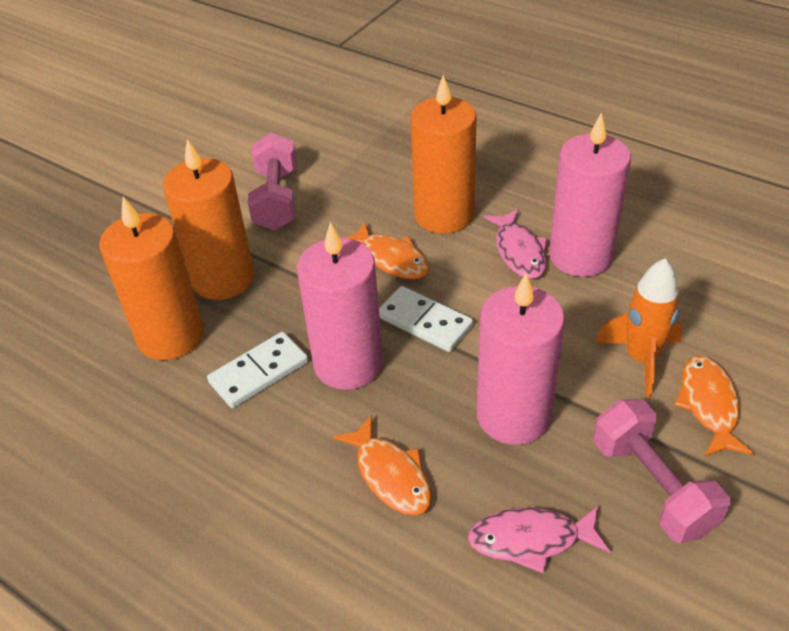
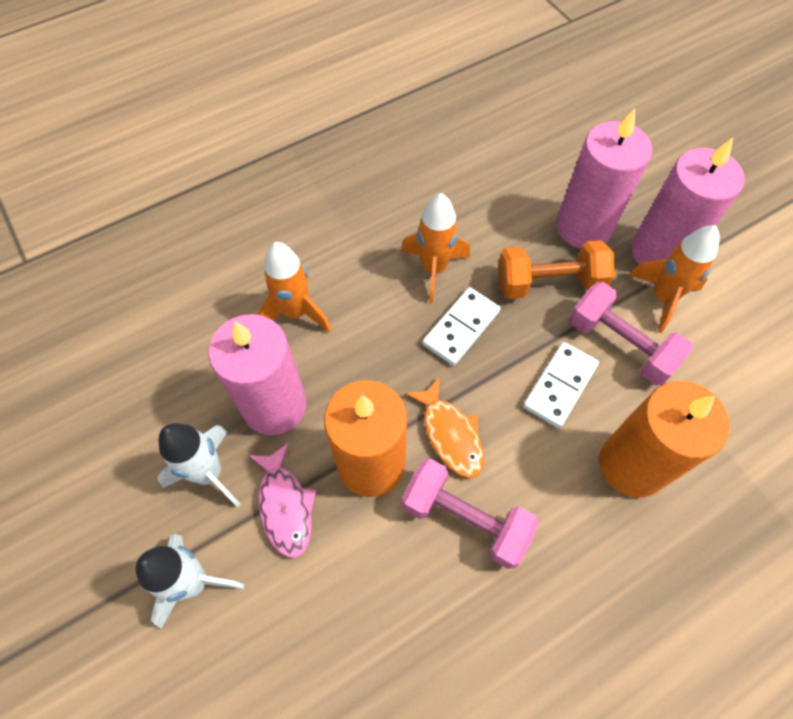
orange candle: [99,197,204,360] [163,139,255,300] [411,75,477,234] = 3 -> [324,380,407,497] [599,381,730,498] = 2
orange dumbbell: none = 0 -> [498,240,615,299] = 1
orange fish: [333,415,432,516] [344,221,429,279] [675,356,754,457] = 3 -> [405,377,484,478] = 1
orange rocket: [595,258,683,398] = 1 -> [257,242,331,333] [401,193,470,303] [629,225,720,333] = 3
pink fish: [468,506,610,573] [483,209,548,279] = 2 -> [248,442,316,558] = 1
white rocket: none = 0 -> [136,534,244,628] [157,423,241,507] = 2

